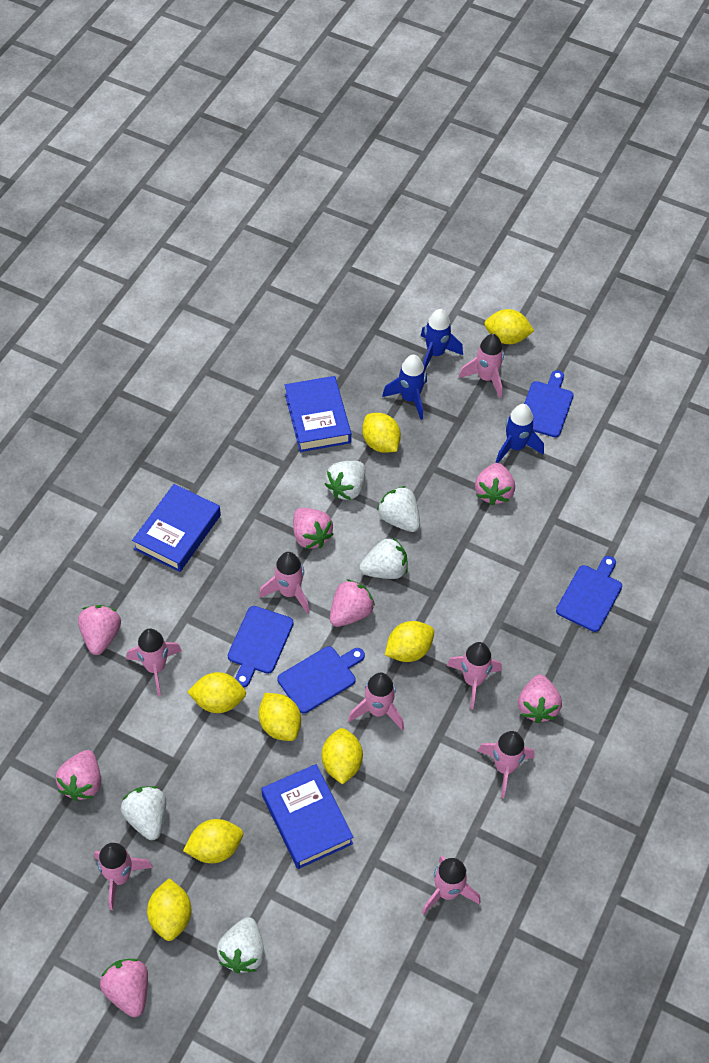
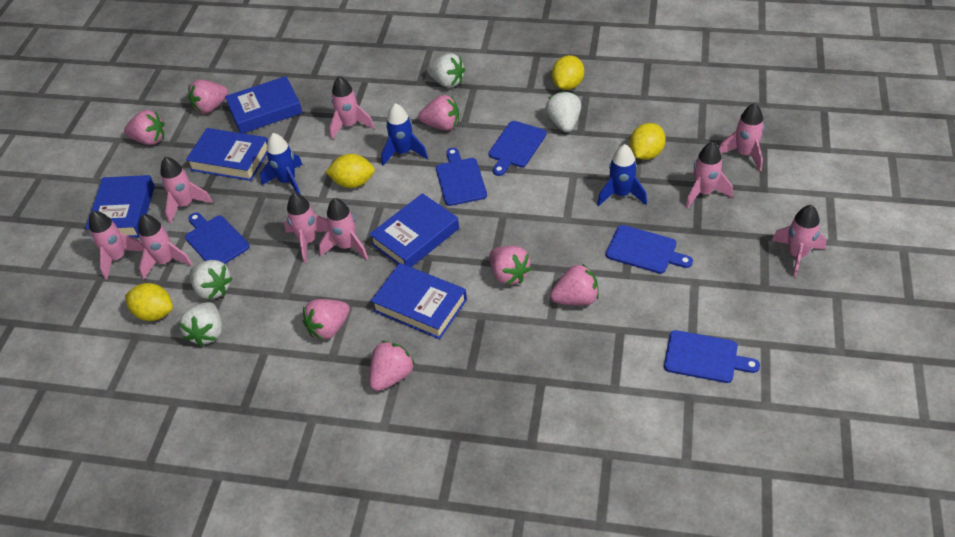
blue book: [132,484,221,572] [262,764,353,869] [285,376,351,452] = 3 -> [85,175,155,237] [186,128,268,181] [225,76,303,133] [369,193,459,267] [371,263,467,339] = 5
blue cutting board: [228,606,294,688] [278,646,365,713] [524,370,574,438] [556,556,622,632] = 4 -> [185,213,250,264] [436,148,487,206] [488,121,546,176] [606,225,693,274] [664,330,760,383] = 5
pink rocket: [94,843,153,910] [126,629,182,696] [259,552,310,614] [348,672,404,730] [422,856,481,915] [447,642,502,709] [459,334,504,398] [478,731,535,798] = 8 -> [89,211,144,280] [138,214,192,279] [160,157,213,224] [284,193,328,263] [319,198,368,260] [329,76,374,140] [686,142,733,209] [719,103,764,172] [772,205,827,278] = 9
white strawberry: [121,786,166,840] [217,917,265,973] [325,461,365,500] [359,538,408,579] [377,486,420,532] = 5 -> [179,302,222,346] [190,260,233,299] [427,53,465,88] [546,91,581,132] = 4
yellow lemon: [147,878,192,941] [183,819,243,863] [187,672,246,713] [259,693,301,741] [322,728,363,785] [362,413,401,453] [385,621,434,662] [484,309,534,344] = 8 -> [125,283,173,321] [325,154,375,188] [552,55,584,90] [630,123,666,160] = 4

